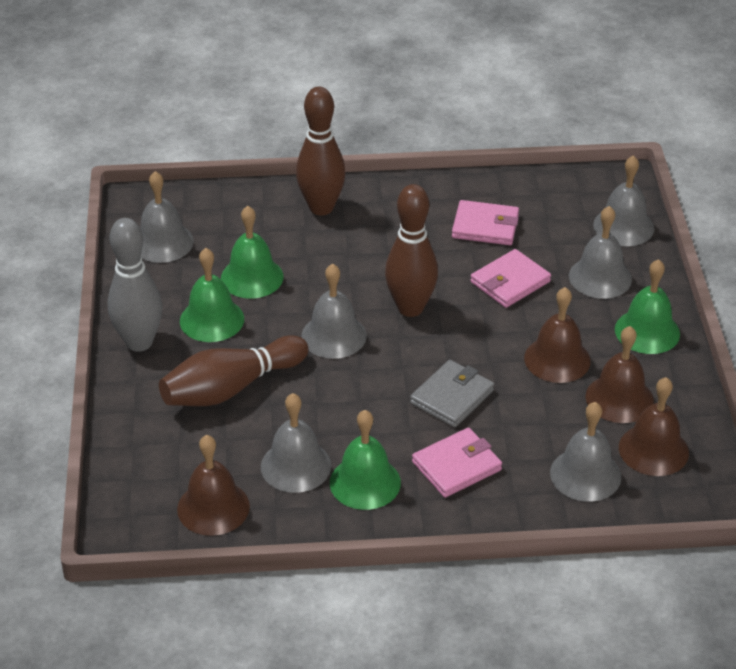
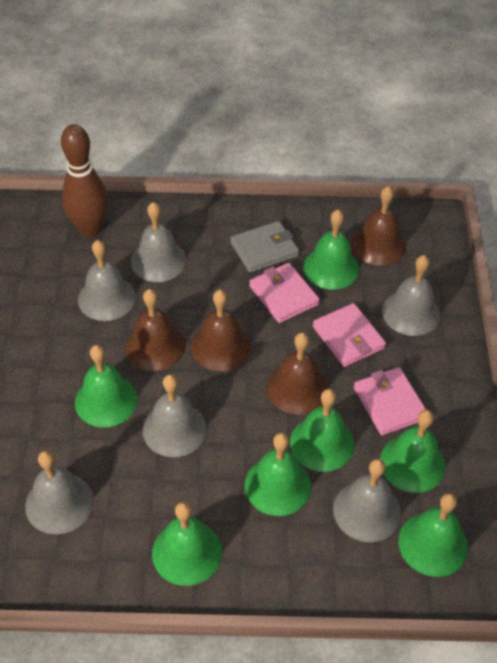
brown bowling pin: [159,335,309,406] [296,87,346,216] [385,184,438,317] = 3 -> [61,124,108,237] = 1
green bell: [180,248,244,342] [221,206,284,299] [330,410,401,510] [615,259,680,354] = 4 -> [75,345,138,427] [152,502,222,586] [244,433,311,516] [290,389,354,472] [303,209,359,290] [380,410,446,493] [398,493,468,577] = 7
grey bowling pin: [108,218,162,352] = 1 -> none = 0

